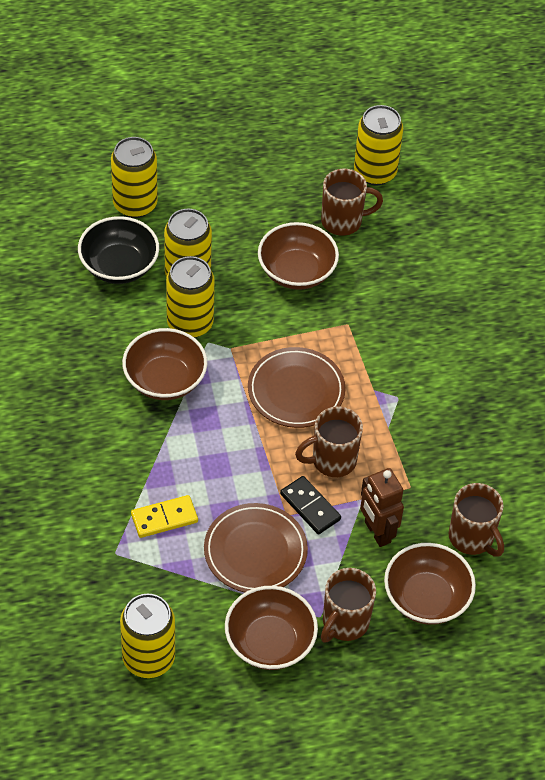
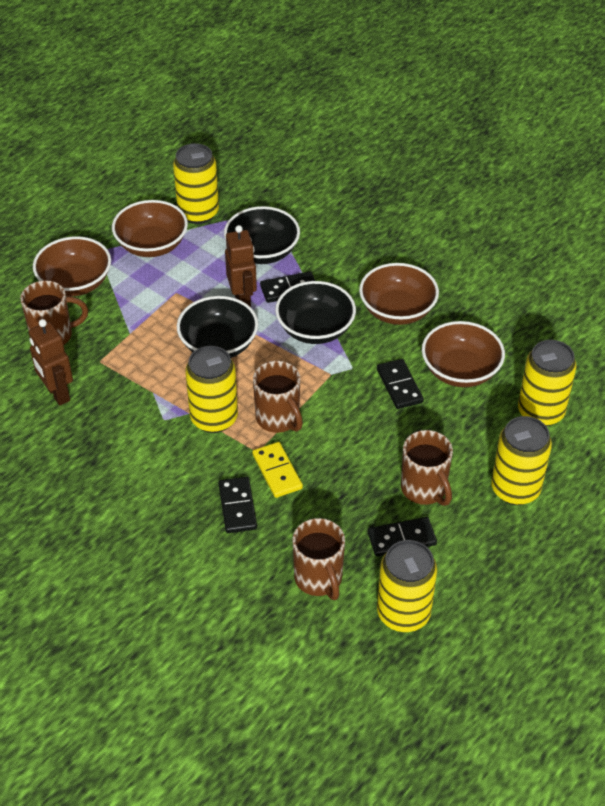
black bowl: [78,216,159,284] = 1 -> [177,296,258,358] [224,206,300,264] [275,281,356,344] = 3
black domino: [280,476,341,534] = 1 -> [219,477,257,533] [260,271,315,303] [368,517,437,557] [377,359,423,409] = 4
brown plate: [204,503,308,592] [248,347,346,428] = 2 -> none = 0
brown robot: [360,468,404,547] = 1 -> [29,319,73,406] [225,225,257,307] = 2

